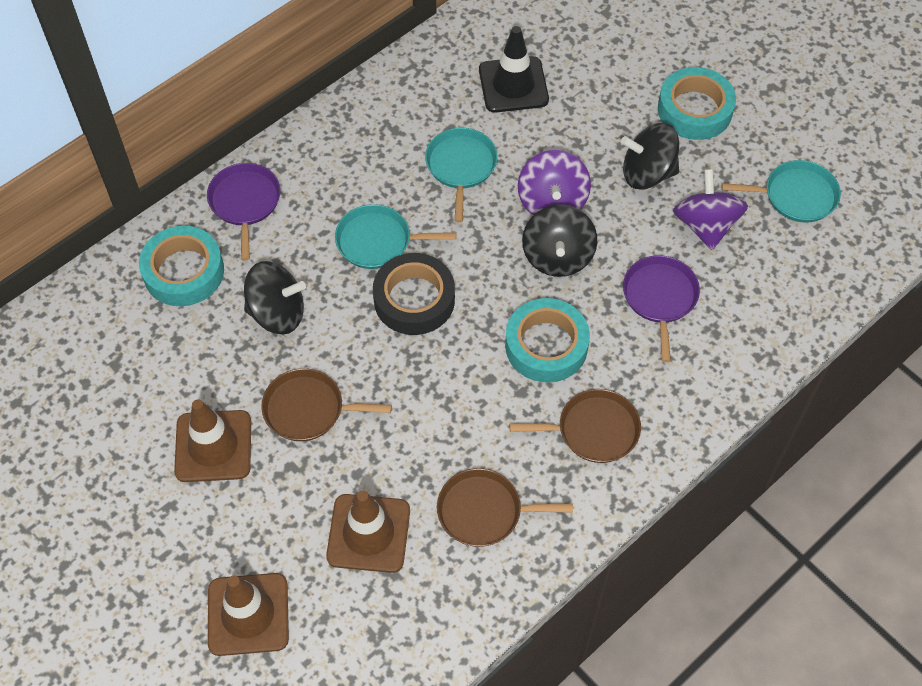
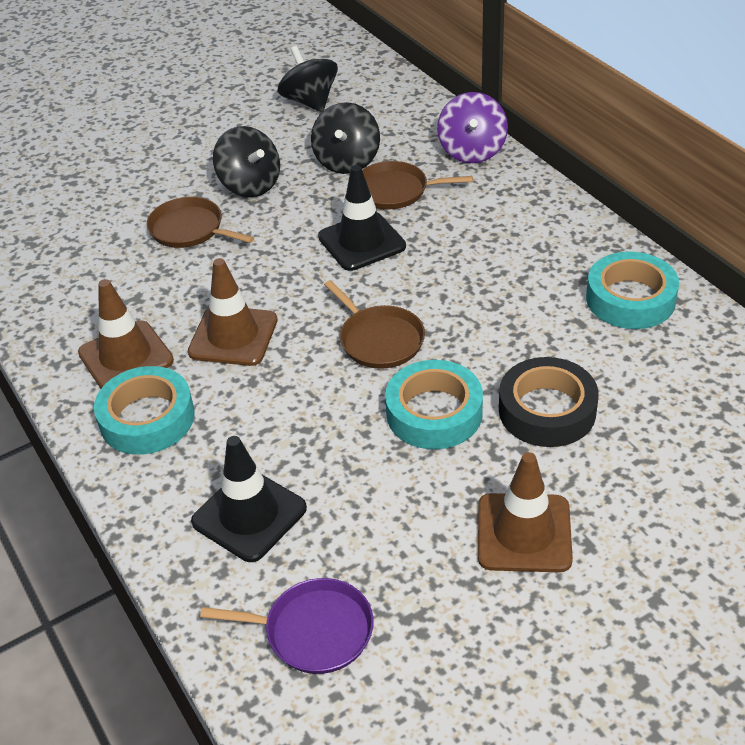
black traffic cone: [479,26,549,113] = 1 -> [191,436,307,562] [318,165,406,271] = 2
purple pan: [207,163,281,261] [623,255,700,362] = 2 -> [200,578,374,674] = 1
purple spinning top: [518,150,591,215] [673,169,748,250] = 2 -> [437,92,508,163] = 1
turquoise pan: [335,204,456,269] [425,128,498,222] [721,160,841,223] = 3 -> none = 0

